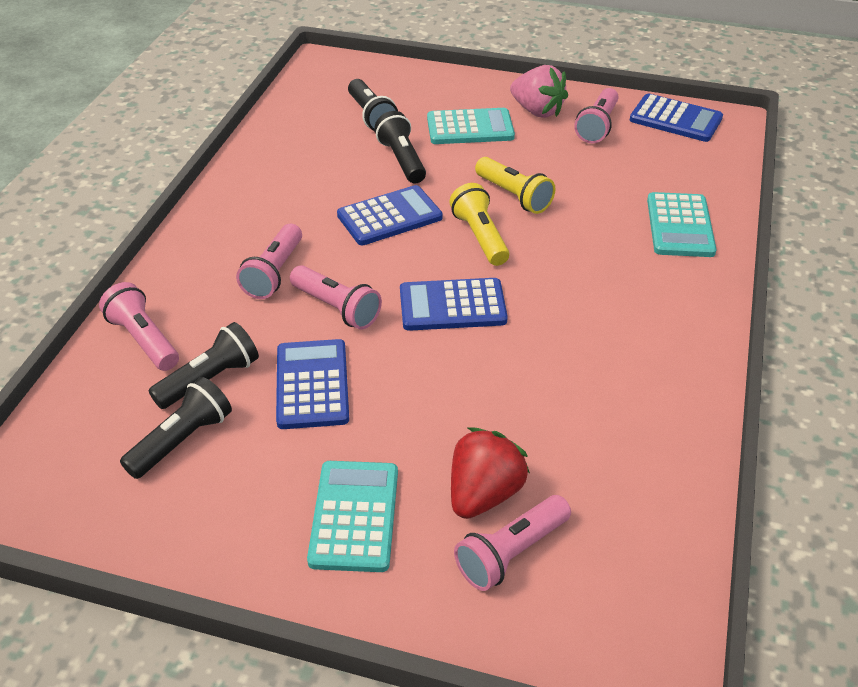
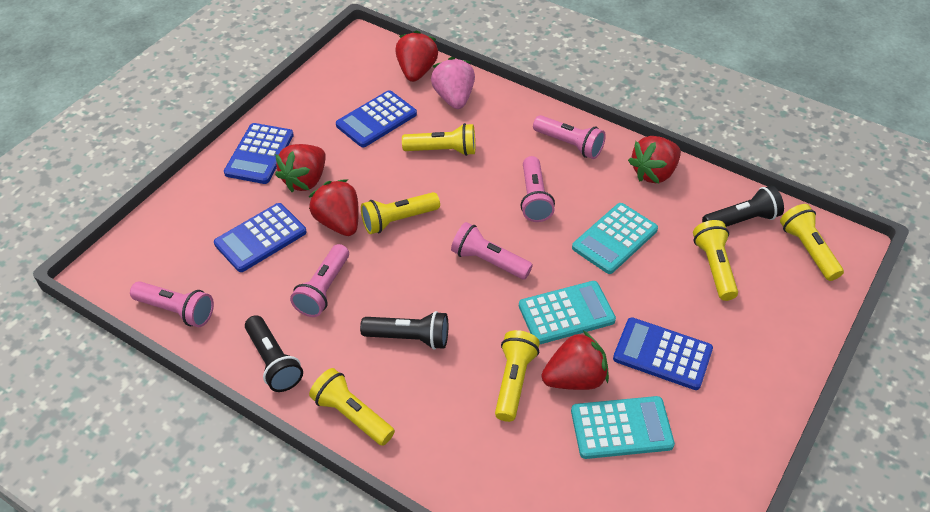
black flashlight: [120,377,232,479] [149,322,259,409] [348,79,398,131] [374,111,426,183] = 4 -> [245,315,303,392] [360,311,448,350] [702,186,784,227] = 3
red strawberry: [451,427,530,519] = 1 -> [275,144,326,192] [309,179,359,236] [395,30,438,82] [542,331,609,390] [628,136,681,184] = 5
yellow flashlight: [450,183,509,266] [475,157,555,214] = 2 -> [309,368,395,446] [361,192,440,234] [402,123,475,156] [495,330,540,422] [693,220,738,301] [780,204,844,281] = 6

